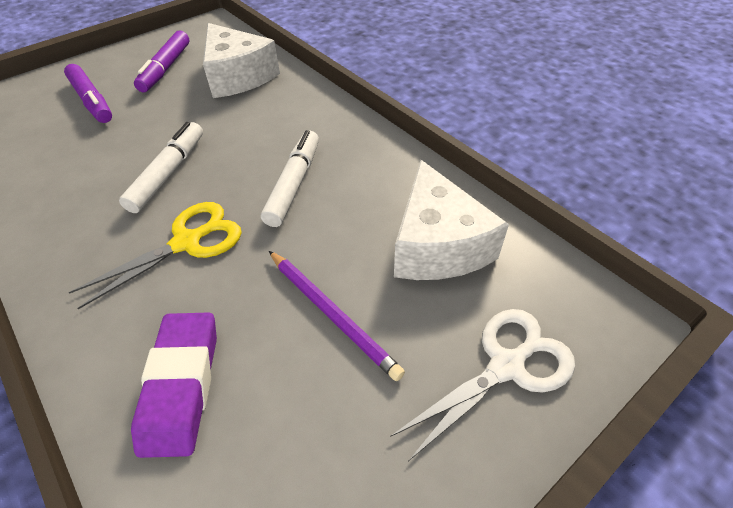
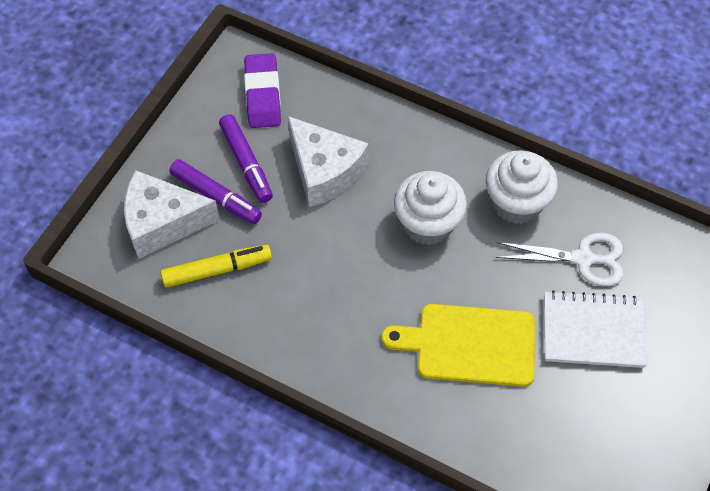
purple pencil: [269,251,405,381] = 1 -> none = 0
white cupcake: none = 0 -> [394,171,467,245] [486,150,558,224] = 2
white marker: [119,122,203,213] [261,130,319,227] = 2 -> none = 0
white notebook: none = 0 -> [544,290,647,368] = 1
yellow cutting board: none = 0 -> [382,304,535,387] = 1
yellow marker: none = 0 -> [161,245,272,288] = 1
yellow scissors: [68,202,242,309] = 1 -> none = 0

